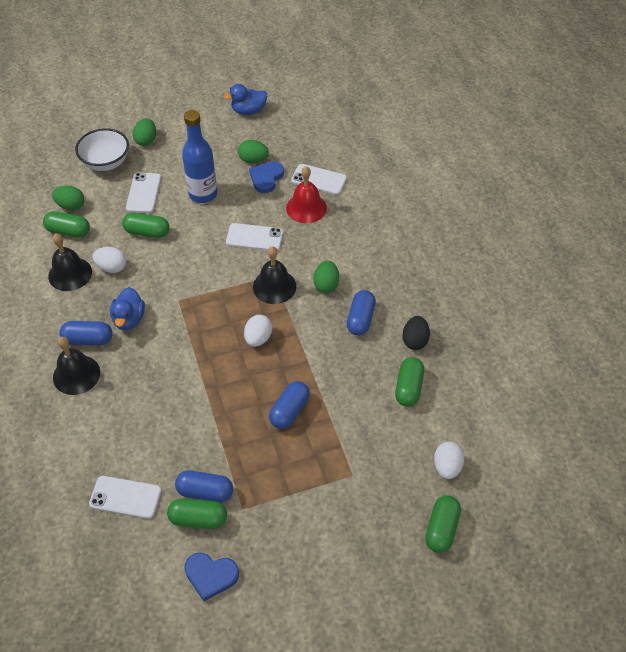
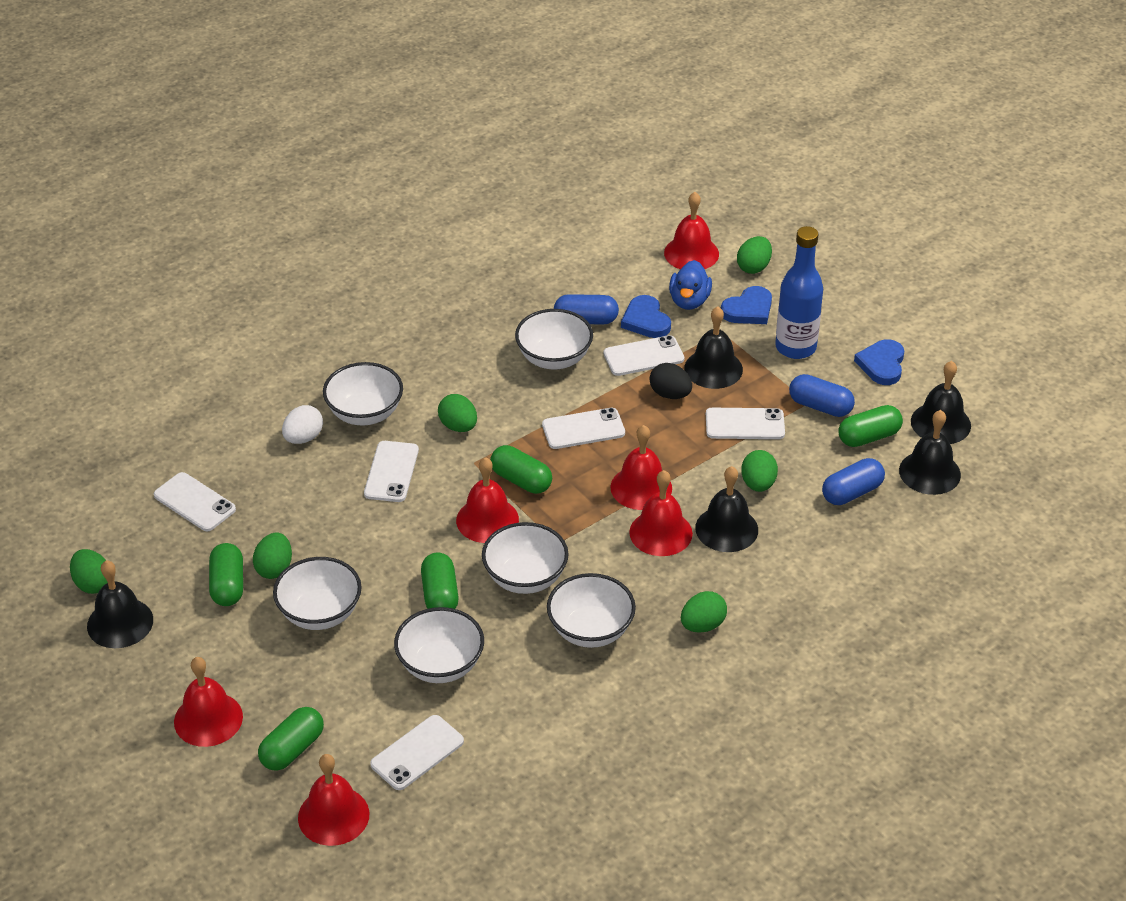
black bell: [48,234,92,291] [53,337,100,395] [253,246,296,304] = 3 -> [87,560,153,648] [685,306,743,389] [695,466,758,552] [899,410,961,495] [911,361,971,444] = 5
blue capsule: [59,321,113,345] [175,470,233,502] [269,381,310,429] [347,290,376,336] = 4 -> [554,294,619,325] [789,374,855,417] [822,458,885,505] = 3
blue duck: [110,287,145,331] [224,84,267,115] = 2 -> [669,260,712,310] = 1
blue heart: [184,553,239,601] [249,161,284,193] = 2 -> [621,295,671,338] [721,286,772,324] [854,339,904,385] = 3
green egg: [52,186,84,211] [133,118,156,146] [238,140,269,163] [313,261,339,293] = 4 -> [70,549,108,594] [253,532,292,579] [438,394,477,432] [681,591,727,632] [737,236,772,274] [741,450,778,492] = 6
red bell: [286,166,327,223] = 1 -> [174,657,243,747] [298,754,369,846] [456,457,519,543] [610,425,672,510] [629,470,693,556] [664,192,719,269] = 6
white bowl: [75,128,129,171] = 1 -> [273,557,362,630] [323,362,403,426] [394,607,484,683] [482,522,569,594] [515,309,593,370] [547,573,636,648] = 6
white egg: [93,247,126,273] [244,315,272,347] [434,442,464,479] = 3 -> [282,405,323,444] = 1
white phone: [89,476,161,519] [126,173,161,213] [226,223,283,251] [291,164,347,195] = 4 -> [154,472,236,531] [364,441,419,502] [370,715,464,790] [542,408,625,449] [604,335,684,376] [706,408,785,439] = 6

